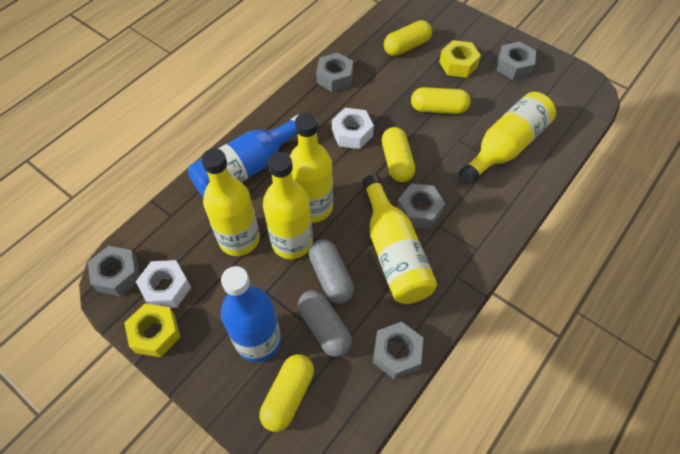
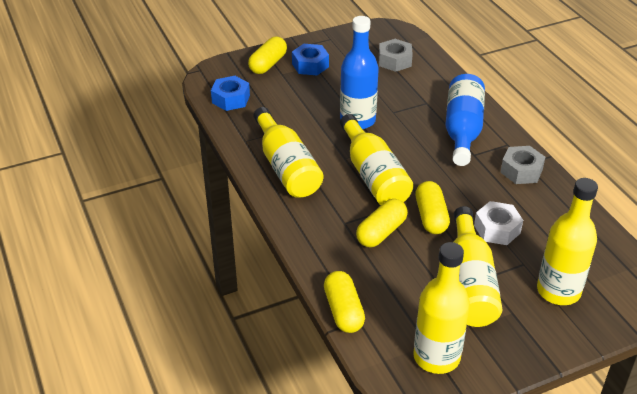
blue nut: none = 0 -> [211,76,250,111] [292,44,329,75] = 2
grey capsule: [298,290,352,357] [309,239,354,304] = 2 -> none = 0
grey nut: [88,246,140,297] [316,52,353,92] [373,322,423,379] [397,184,445,229] [497,42,536,80] = 5 -> [379,39,413,72] [500,146,545,184] = 2
white nut: [136,260,191,308] [332,108,374,149] = 2 -> [474,201,523,245] = 1
yellow nut: [124,304,181,357] [439,40,481,78] = 2 -> none = 0

